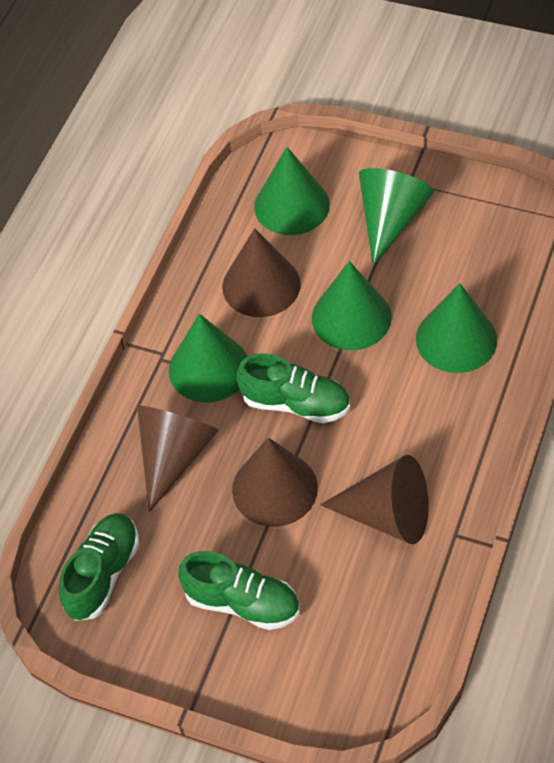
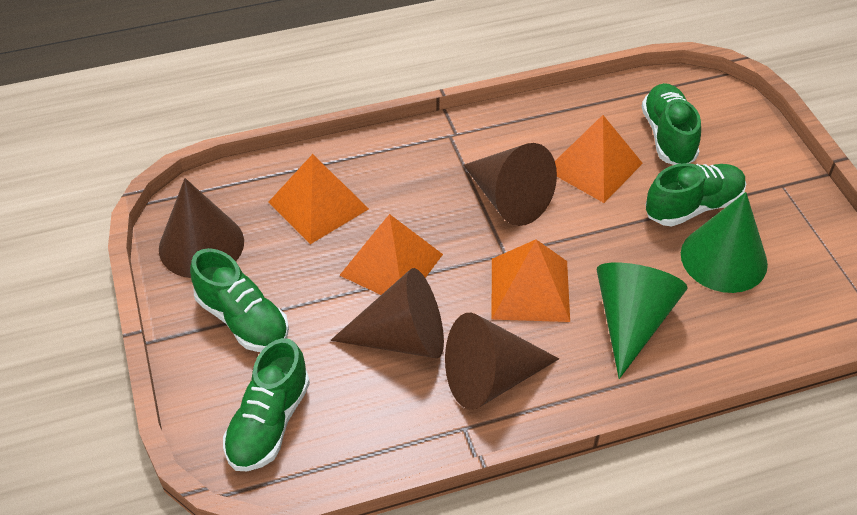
green cone: [169,314,248,402] [254,147,330,235] [312,261,392,350] [359,168,434,267] [416,283,497,373] = 5 -> [597,262,688,379] [681,192,768,293] = 2
green shoe: [59,513,139,621] [178,551,300,630] [237,353,350,423] = 3 -> [190,248,289,352] [223,338,310,471] [642,83,701,165] [646,163,746,226] = 4
orange pyramid: none = 0 -> [269,154,369,244] [339,214,443,295] [492,240,570,322] [555,115,643,203] = 4

